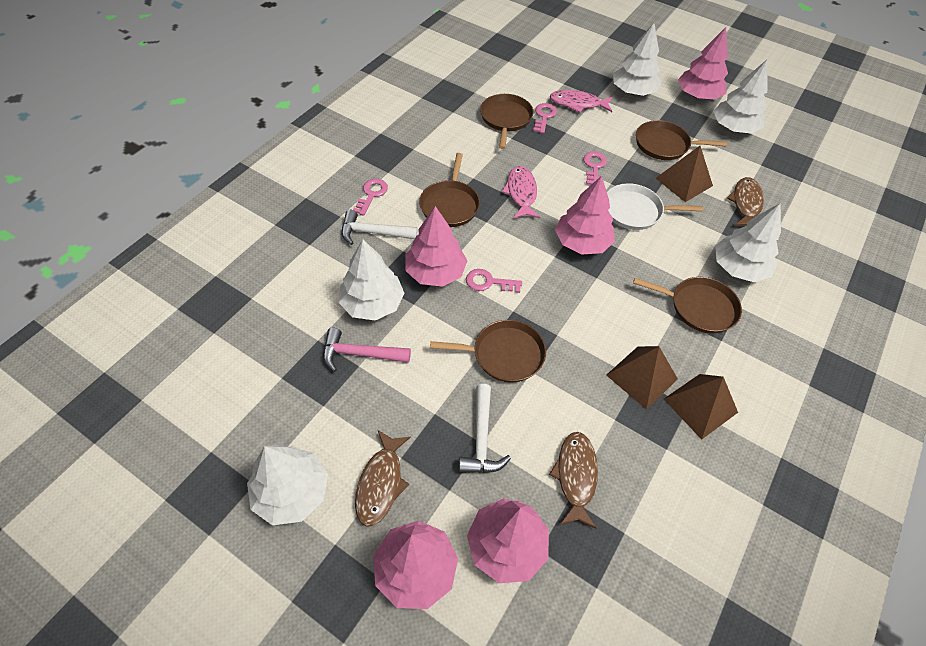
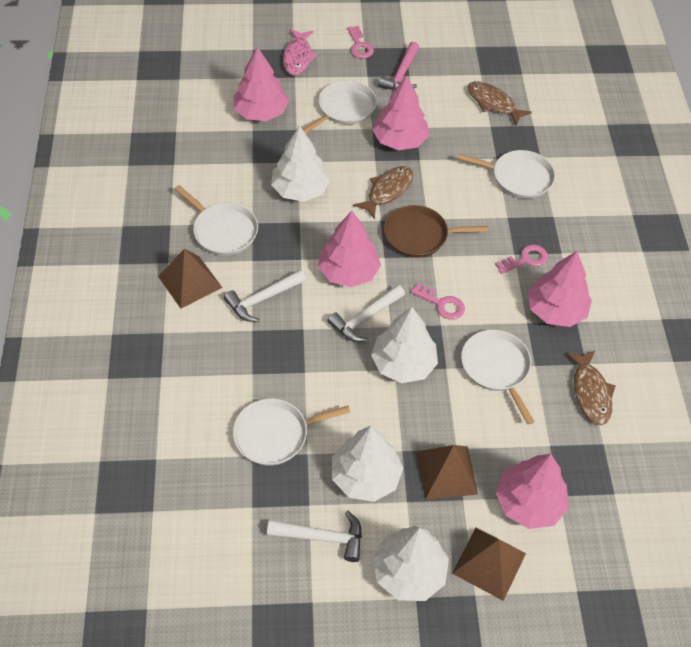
brown pan: [419,153,480,227] [430,320,546,383] [480,94,534,149] [633,277,742,333] [636,120,727,160] = 5 -> [384,205,488,258] = 1
pink fish: [502,166,540,219] [550,90,612,113] = 2 -> [283,29,318,76] = 1
pink key: [353,179,388,216] [466,269,522,293] [533,103,557,133] [583,152,607,185] = 4 -> [347,26,374,59] [411,282,465,320] [495,245,548,274] = 3
white hammer: [342,210,418,245] [459,384,511,473] = 2 -> [224,270,306,322] [267,511,362,562] [327,285,405,342] = 3
white pan: [607,183,703,230] = 1 -> [175,185,258,255] [233,399,350,466] [303,80,377,134] [457,150,555,199] [461,330,534,425] = 5
white tree: [247,444,328,525] [339,239,405,321] [613,23,661,96] [713,60,768,134] [715,203,781,282] = 5 -> [271,125,331,202] [332,426,403,502] [371,307,438,383] [373,526,449,601] = 4

